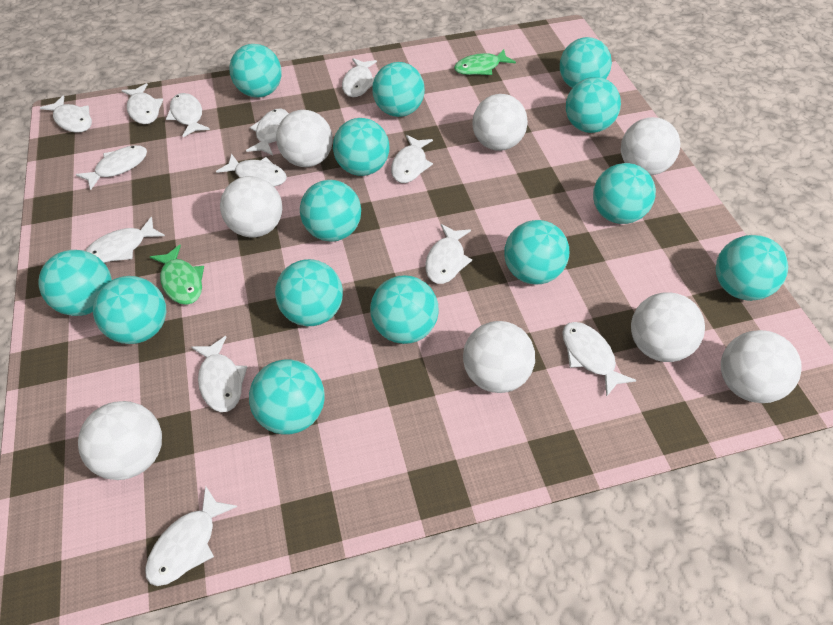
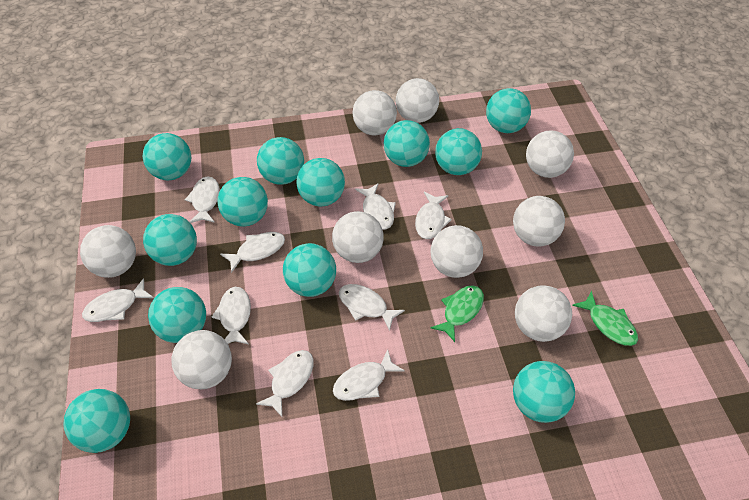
turquoise ball: [39,250,112,316] [93,276,166,344] [229,44,282,98] [249,360,325,435] [275,259,343,326] [300,180,361,241] [333,118,389,176] [370,275,438,344] [372,62,425,117] [504,220,569,284] [560,37,612,88] [566,77,621,133] [593,163,656,224] [716,235,788,301] = 14 -> [63,389,130,453] [143,133,191,180] [143,214,197,266] [148,287,206,343] [218,177,268,227] [257,137,304,185] [283,243,336,297] [296,158,345,206] [384,120,430,167] [435,128,482,175] [486,88,531,133] [513,361,575,423] = 12
white ball: [78,401,162,480] [220,176,282,238] [276,110,333,167] [463,321,535,393] [472,94,528,151] [621,117,680,175] [631,292,705,362] [721,330,802,403] = 8 -> [80,225,136,278] [171,330,232,389] [332,211,384,263] [353,90,397,135] [396,78,439,123] [430,225,483,278] [513,196,565,247] [515,285,572,342] [526,130,574,178] = 9
white fish: [40,96,92,133] [76,145,147,190] [86,217,165,263] [121,83,163,124] [145,486,237,586] [166,93,210,137] [191,336,247,412] [216,154,287,186] [246,109,289,156] [342,58,377,97] [391,135,433,183] [425,224,472,284] [562,322,636,397] = 13 -> [82,278,154,322] [185,176,220,223] [212,287,251,344] [220,232,285,273] [256,350,314,417] [333,350,405,401] [339,284,405,331] [355,183,396,230] [415,192,452,239] = 9

